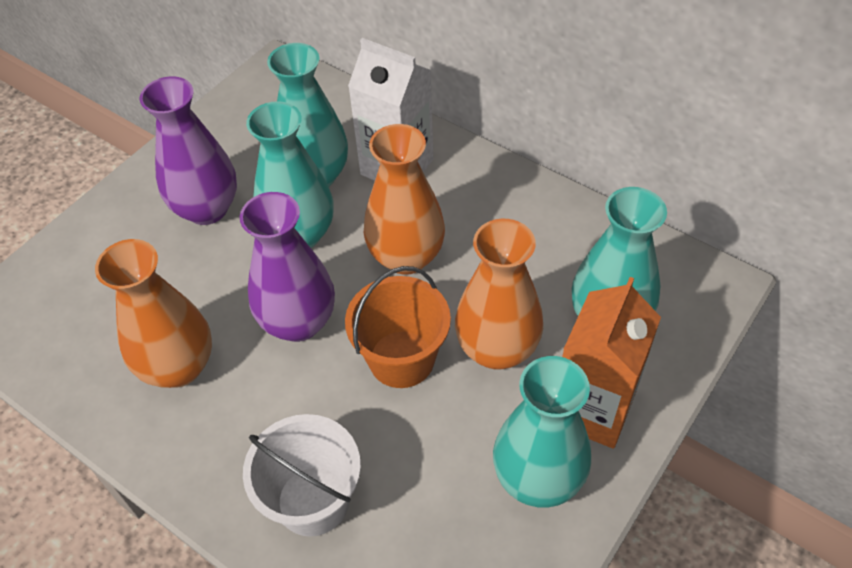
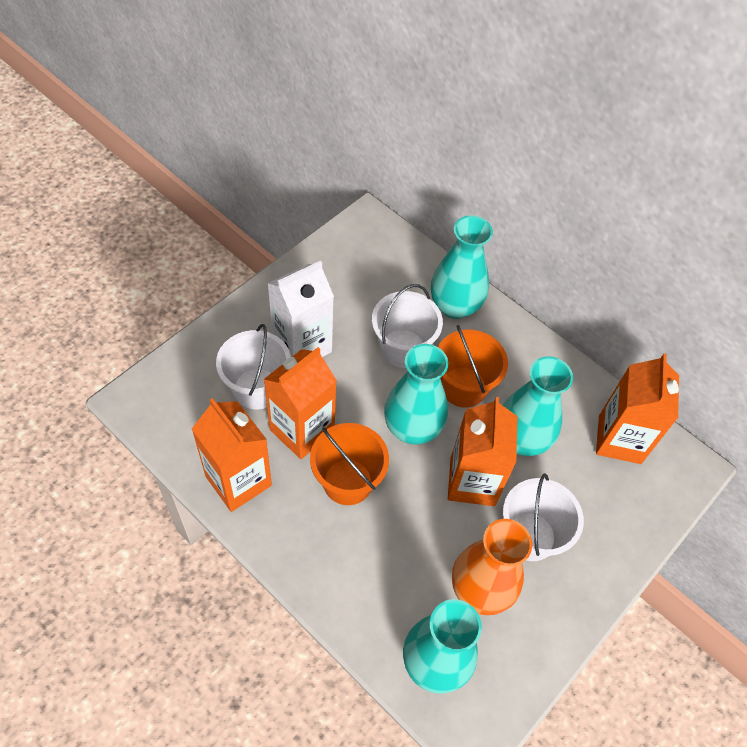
orange bucket: [345,266,451,388] = 1 -> [310,423,389,505] [438,325,508,408] = 2
orange carton: [562,277,661,449] = 1 -> [192,398,272,512] [264,347,337,459] [448,397,518,506] [596,354,679,464] = 4
orange vase: [95,239,212,388] [364,124,445,275] [455,219,543,370] = 3 -> [452,519,532,615] = 1
purple vase: [140,76,237,225] [240,192,335,342] = 2 -> none = 0
white bucket: [243,414,361,537] = 1 -> [216,324,291,410] [372,284,443,368] [503,474,584,561] = 3

